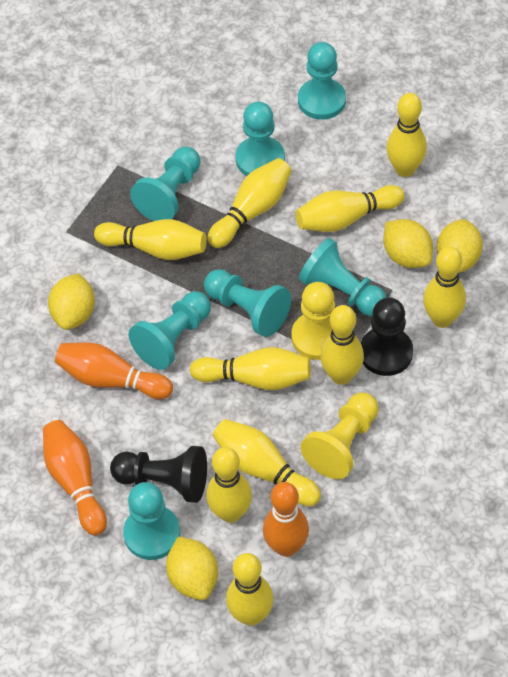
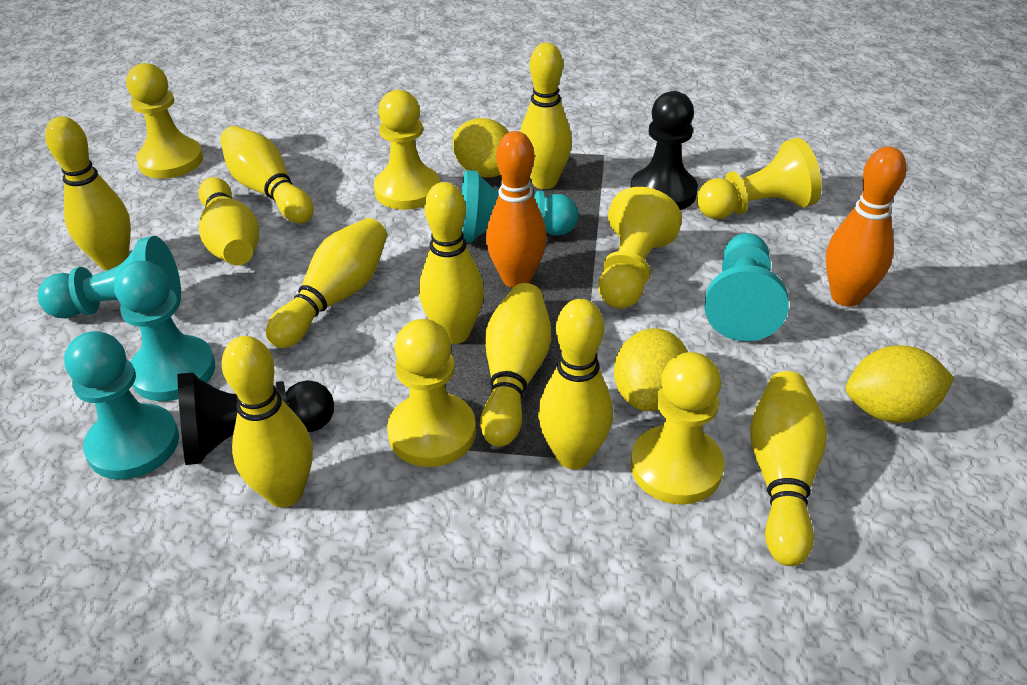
orange bowling pin: [43,420,107,536] [55,343,173,399] [263,482,309,557] = 3 -> [486,131,547,288] [826,146,907,307] = 2
turquoise pawn: [123,482,180,560] [129,291,211,370] [130,147,200,221] [204,269,291,337] [235,102,285,176] [298,42,346,120] [299,238,386,316] = 7 -> [38,236,181,318] [64,331,179,480] [114,261,215,401] [461,170,579,243] [705,233,789,341] = 5
yellow lemon: [48,273,95,330] [166,536,218,600] [383,219,433,268] [437,219,483,273] = 4 -> [453,118,509,177] [614,328,688,411] [846,345,954,423] = 3
yellow pawn: [291,282,335,360] [300,392,379,479] = 2 -> [126,63,203,179] [374,90,440,210] [387,319,476,467] [598,187,682,309] [631,352,724,504] [697,138,822,219] = 6

